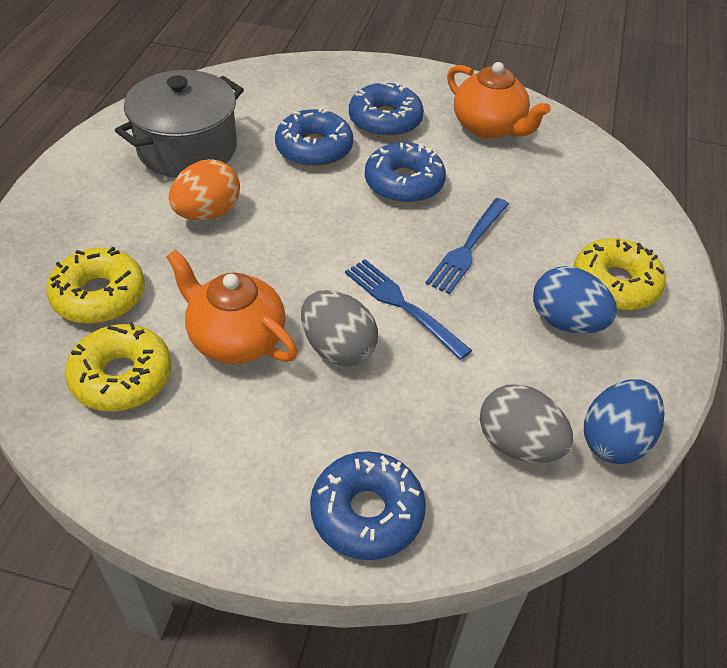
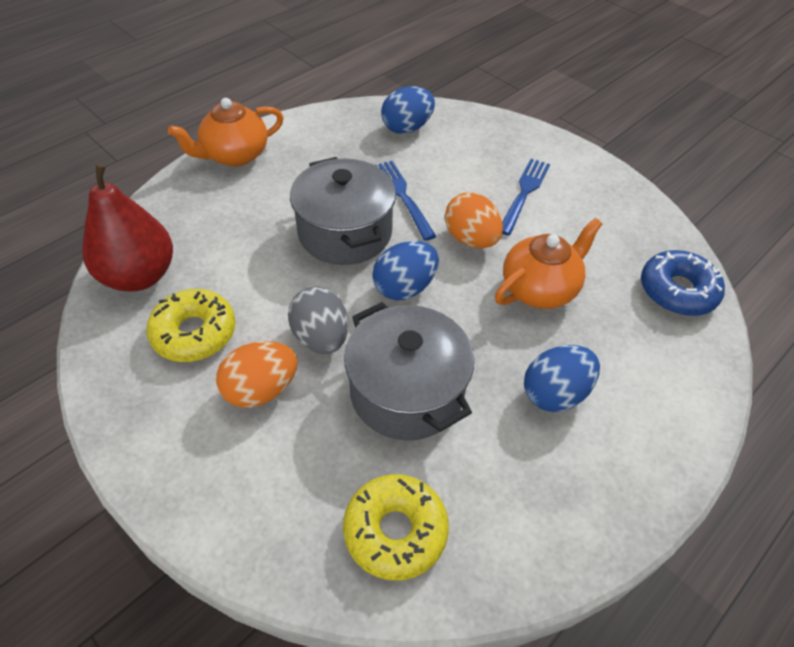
blue donut: [275,107,353,167] [310,451,426,560] [349,82,424,138] [365,142,446,204] = 4 -> [641,250,725,316] = 1
blue egg: [533,266,617,334] [584,379,664,464] = 2 -> [372,241,439,300] [381,86,435,134] [524,345,600,412] = 3
grey egg: [301,290,378,366] [480,384,573,463] = 2 -> [288,287,348,354] = 1
grey pot: [115,70,244,177] = 1 -> [290,157,396,265] [344,302,474,441] = 2
orange egg: [169,159,240,220] = 1 -> [216,341,298,408] [445,192,503,248] = 2
red pear: none = 0 -> [82,162,173,292] = 1
yellow donut: [46,247,145,324] [65,322,172,412] [573,238,666,310] = 3 -> [146,289,236,362] [343,474,449,581] = 2

